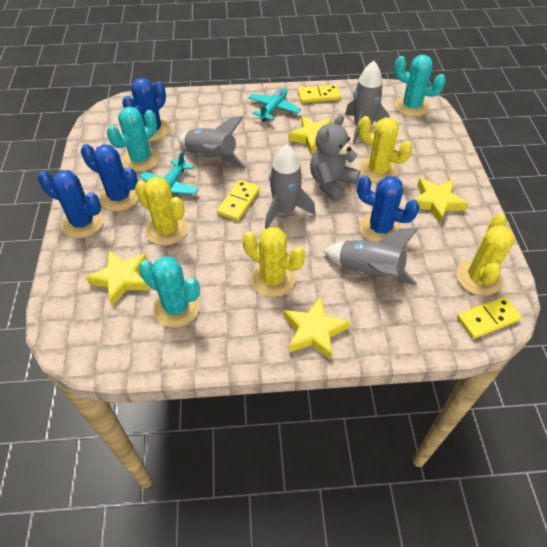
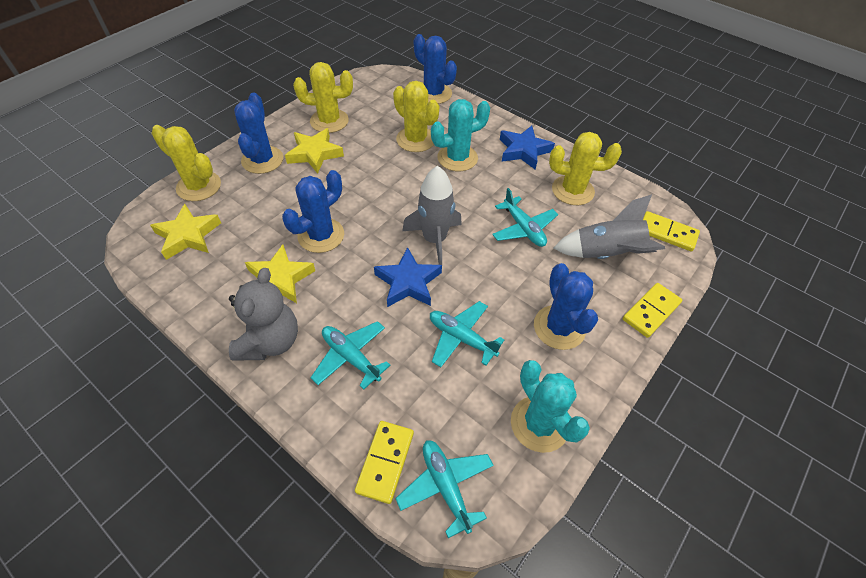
blue star: none = 0 -> [374,247,442,307] [500,126,555,169] = 2
grey rocket: [178,116,247,169] [265,144,315,229] [324,228,418,285] [345,61,390,144] = 4 -> [402,166,462,265] [554,194,665,259] = 2
turquoise cactus: [107,106,160,172] [139,256,200,328] [394,55,446,117] = 3 -> [431,99,490,171] [511,360,590,453] = 2
turquoise plane: [139,151,199,194] [248,88,301,122] = 2 -> [310,321,391,390] [395,440,494,538] [430,301,504,367] [492,188,558,247] = 4
yellow star: [86,250,150,306] [284,297,350,360] [288,116,332,155] [414,178,469,224] = 4 -> [150,204,221,260] [245,244,315,303] [285,128,344,174] = 3

